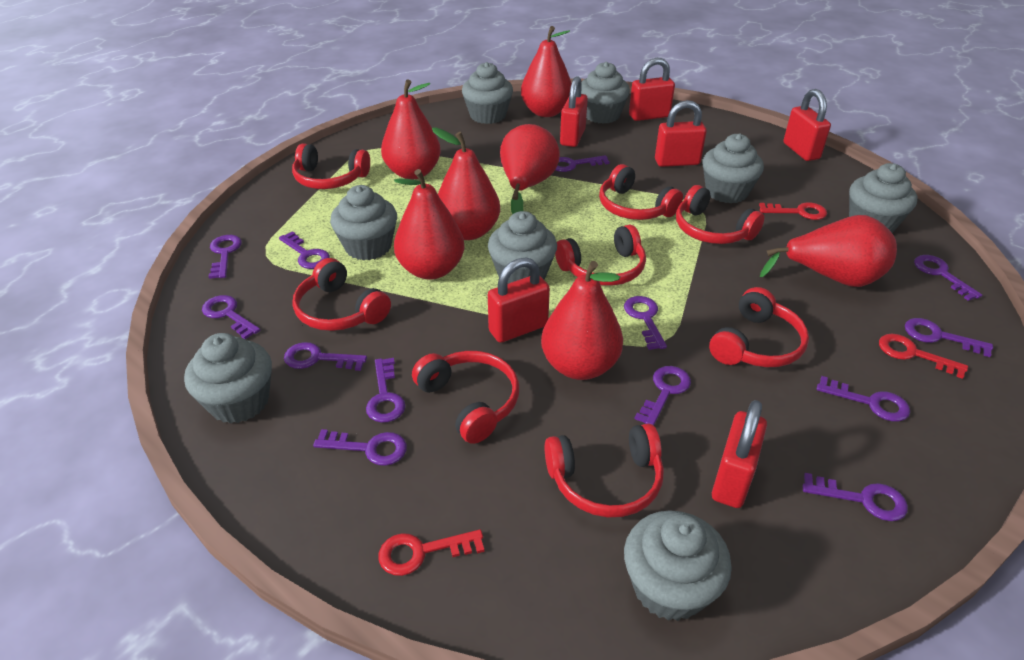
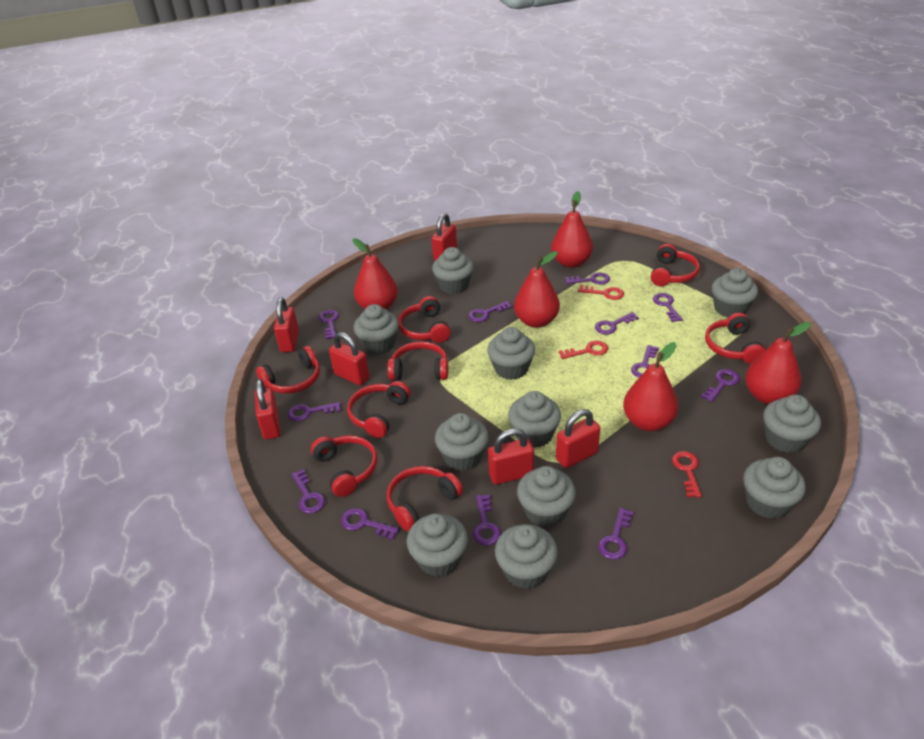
grey cupcake: [184,333,272,424] [330,185,397,260] [462,62,513,124] [488,211,557,284] [581,62,630,124] [624,510,732,621] [702,134,764,203] [849,163,918,233] = 8 -> [354,304,399,355] [407,513,468,577] [432,247,474,294] [435,413,489,471] [487,327,535,380] [495,524,558,589] [508,391,561,448] [517,466,576,528] [711,268,758,318] [743,457,806,519] [763,395,821,453] = 11
purple key: [202,295,260,339] [208,235,242,279] [279,231,330,269] [284,342,367,371] [313,429,407,466] [366,358,405,423] [556,155,610,172] [624,296,667,350] [634,366,691,425] [802,473,908,521] [817,376,910,422] [905,318,993,357] [914,255,982,301] = 13 -> [288,402,341,421] [291,469,325,514] [319,310,339,339] [341,508,399,540] [468,301,512,322] [473,495,501,545] [565,272,610,285] [595,312,639,334] [598,508,634,560] [631,345,659,377] [653,293,683,322] [701,369,740,402] = 12
red pear: [381,79,441,179] [394,169,465,280] [432,127,500,240] [500,124,560,215] [521,26,572,117] [541,261,623,380] [760,215,897,287] = 7 -> [352,238,398,310] [514,251,560,328] [551,191,593,268] [623,342,678,431] [745,322,811,404] = 5

